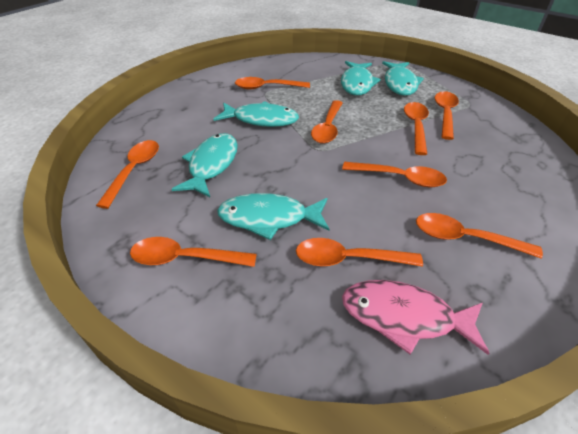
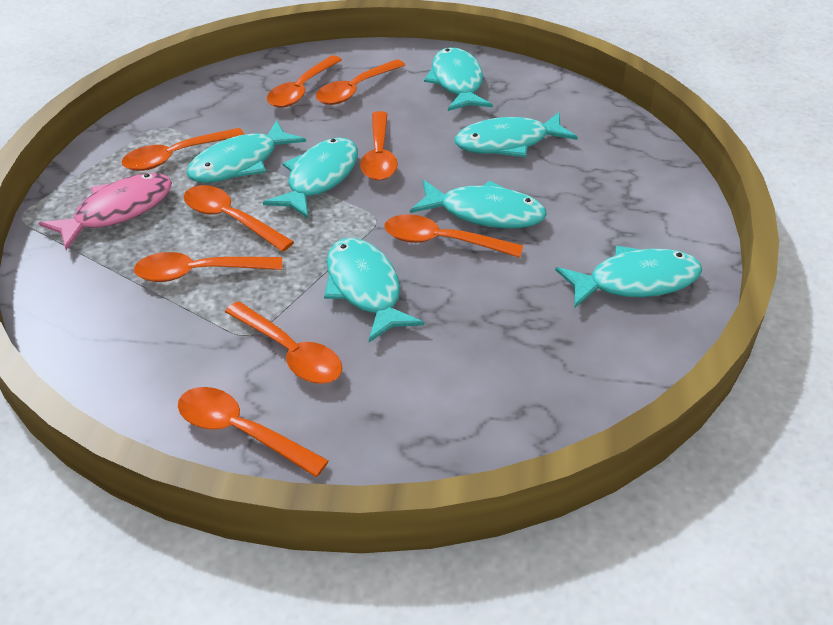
turquoise fish: [172,133,238,197] [213,101,299,127] [217,193,330,240] [341,61,381,96] [382,61,424,96] = 5 -> [186,120,306,183] [263,138,358,218] [324,238,424,342] [410,180,547,228] [424,47,493,111] [454,112,578,157] [555,246,702,308] = 7

